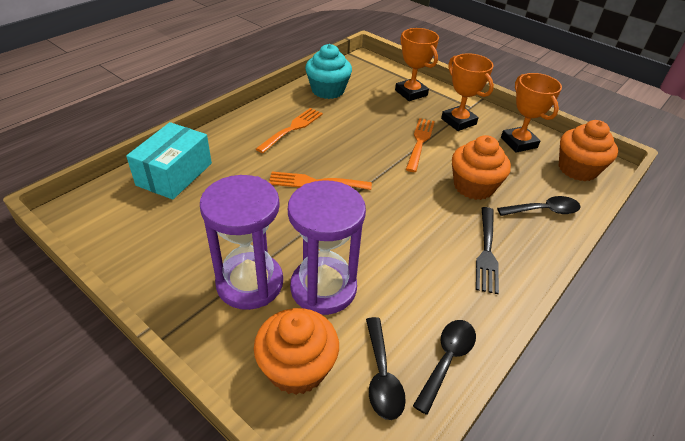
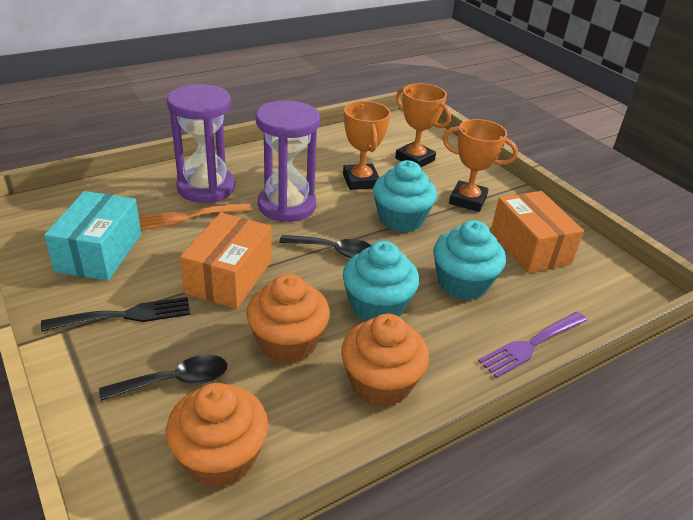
black spoon: [366,317,406,420] [413,320,476,415] [497,196,581,216] = 3 -> [99,354,227,401] [279,235,371,258] = 2
orange box: none = 0 -> [180,213,272,309] [491,191,584,273] = 2
orange fork: [256,108,323,153] [269,172,372,190] [406,118,435,172] = 3 -> [139,203,252,230] = 1
purple fork: none = 0 -> [478,312,587,378] = 1
turquoise cupcake: [305,44,352,99] = 1 -> [343,241,419,321] [373,160,437,232] [433,220,506,300] = 3

